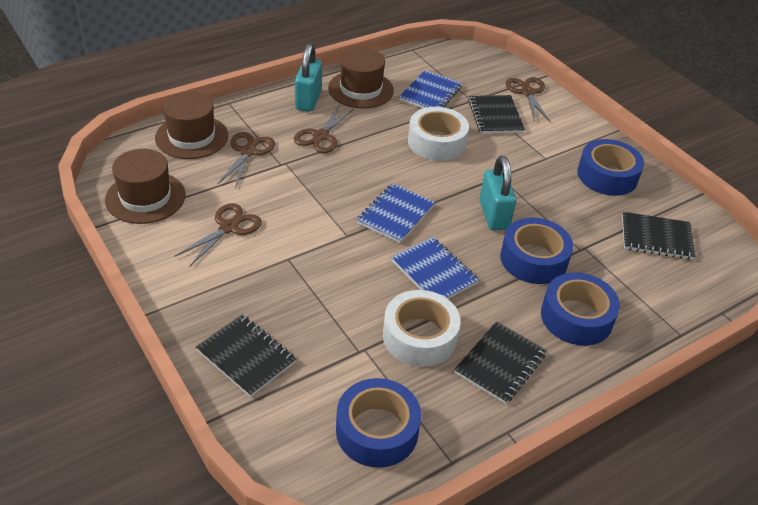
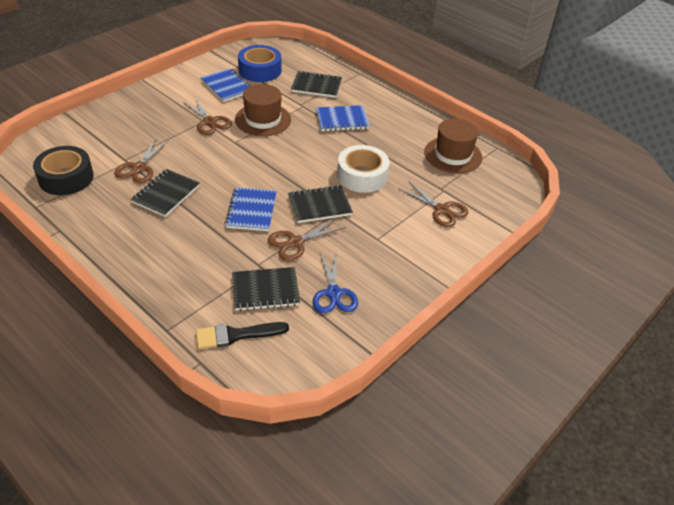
black brush: none = 0 -> [196,322,289,349] = 1
black tape: none = 0 -> [33,146,94,195] = 1
blue scissors: none = 0 -> [313,250,358,313] = 1
blue tape: [336,378,421,468] [500,218,573,284] [541,272,620,346] [577,139,644,196] = 4 -> [238,45,281,82] = 1
brown hat: [105,149,186,224] [155,91,228,159] [328,47,394,109] = 3 -> [235,84,291,136] [424,118,482,173] = 2
turquoise padlock: [295,44,322,112] [479,156,516,231] = 2 -> none = 0
white tape: [383,290,461,367] [408,107,469,161] = 2 -> [337,145,390,193] = 1

